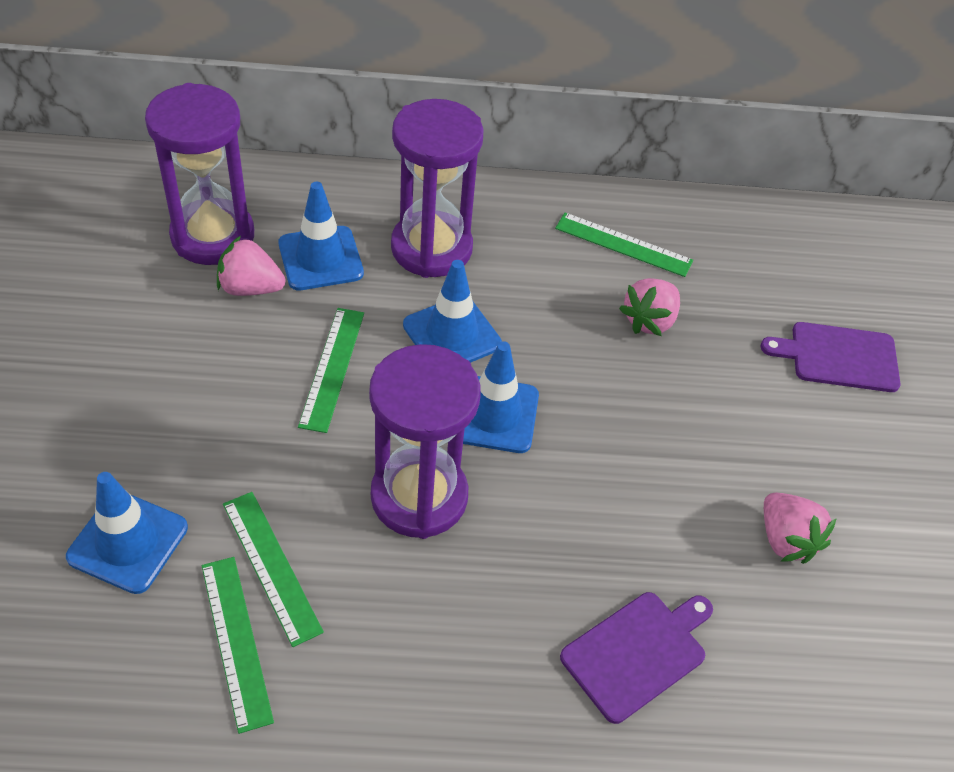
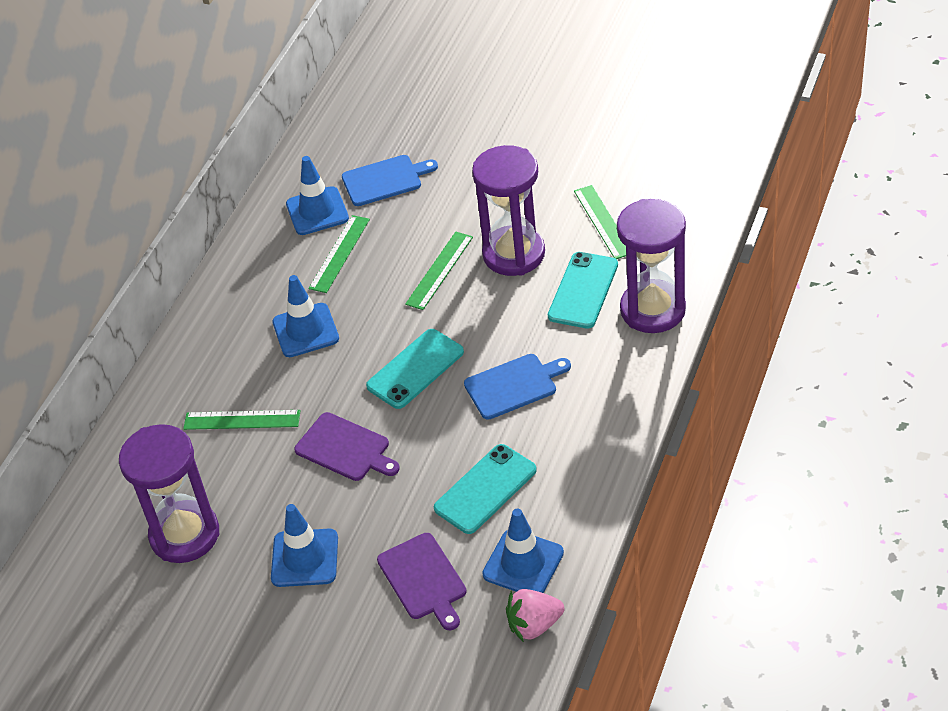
blue cutting board: none = 0 -> [342,155,438,206] [464,354,571,420] = 2
pink strawberry: [217,236,286,296] [619,278,680,336] [764,492,837,564] = 3 -> [506,589,564,642] = 1
turquoise phone: none = 0 -> [366,329,464,409] [434,444,537,534] [548,252,618,329] = 3

